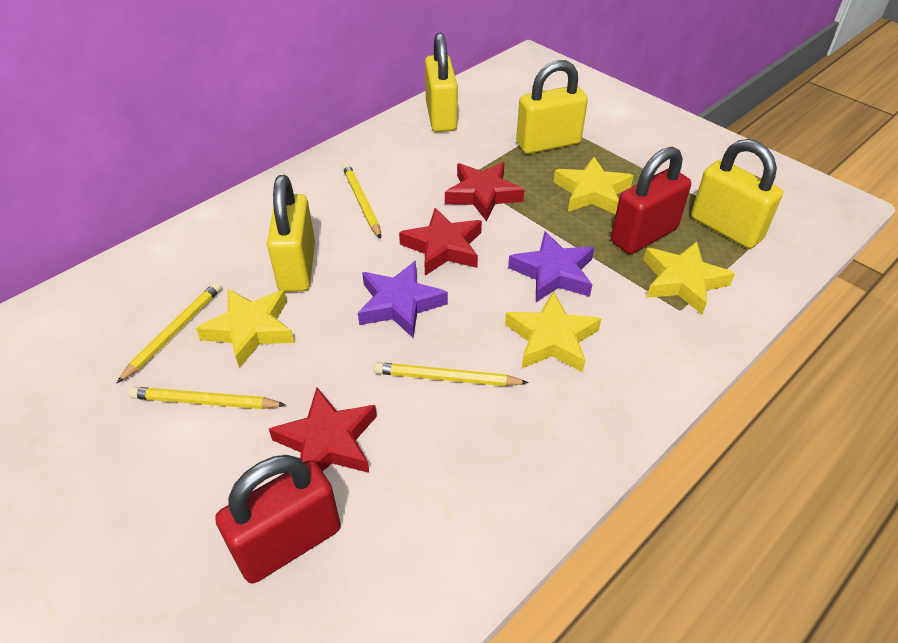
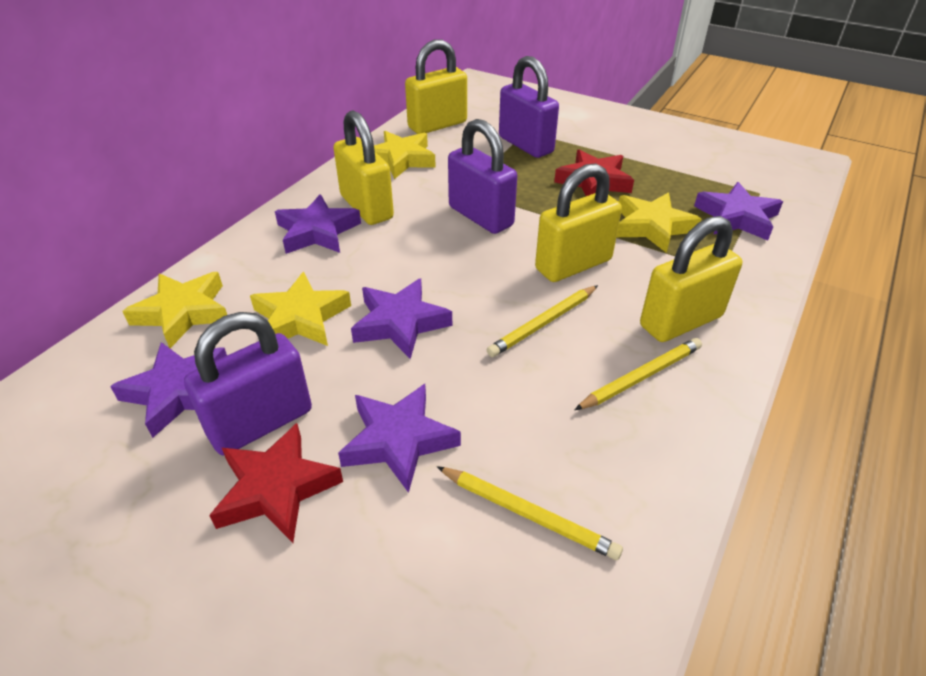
purple padlock: none = 0 -> [184,312,312,455] [448,119,517,234] [499,56,559,158] = 3
purple star: [358,261,448,338] [508,231,594,302] = 2 -> [110,342,227,438] [275,194,361,254] [338,384,461,493] [351,278,452,359] [694,182,783,240] = 5
red padlock: [215,455,341,584] [611,147,691,254] = 2 -> none = 0
red star: [269,388,377,473] [399,208,482,275] [445,162,524,221] = 3 -> [209,423,343,543] [554,149,634,196] = 2
yellow pencil: [117,282,222,383] [129,387,286,409] [343,163,381,239] [374,362,529,386] = 4 -> [437,466,623,560] [487,285,598,357] [574,338,702,410] = 3

